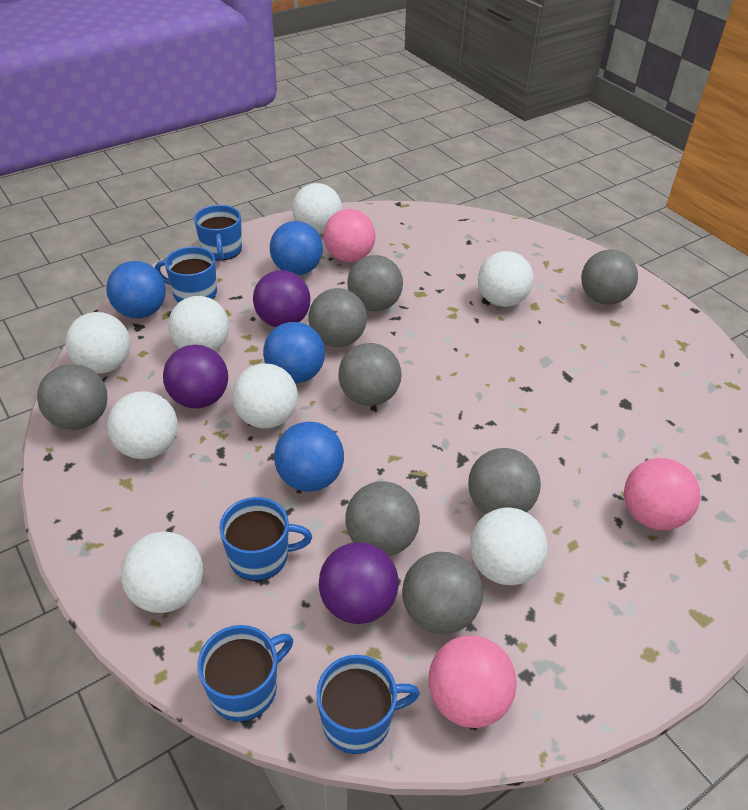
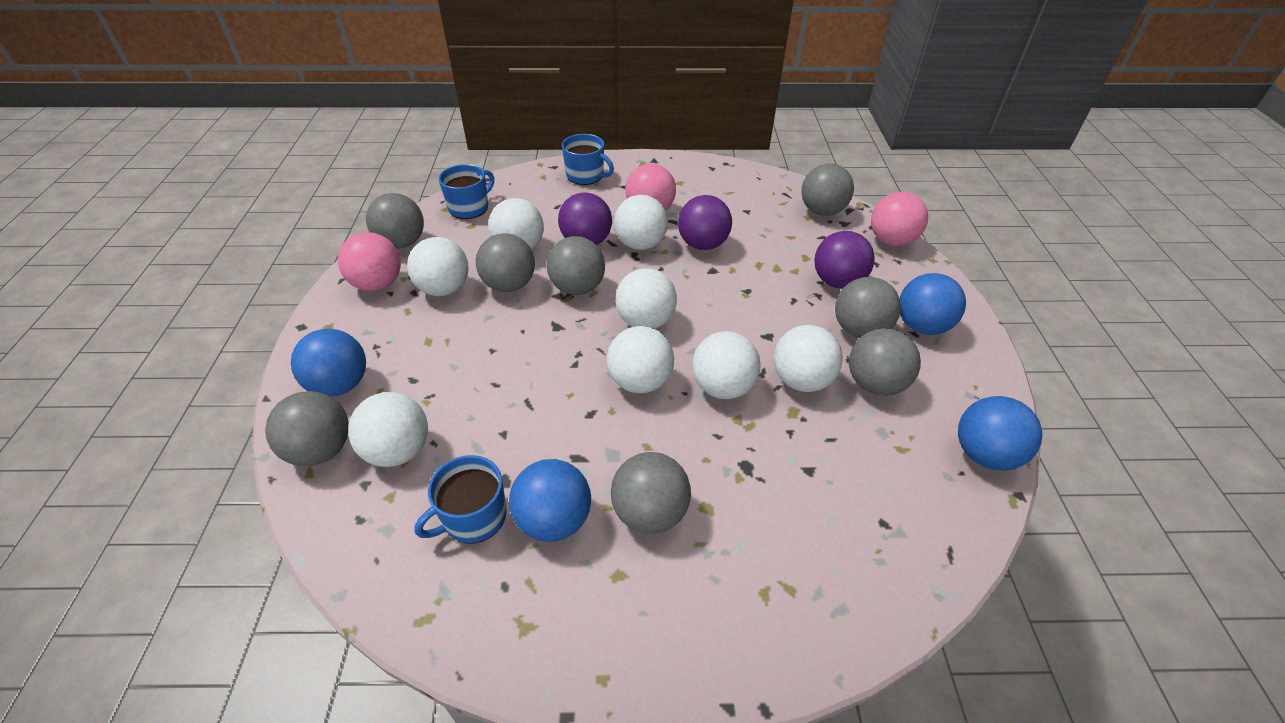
blue mug: [155,247,217,303] [194,205,242,261] [197,625,293,722] [219,497,312,581] [316,655,420,754] = 5 -> [415,455,507,543] [438,164,494,219] [562,134,614,185] = 3

